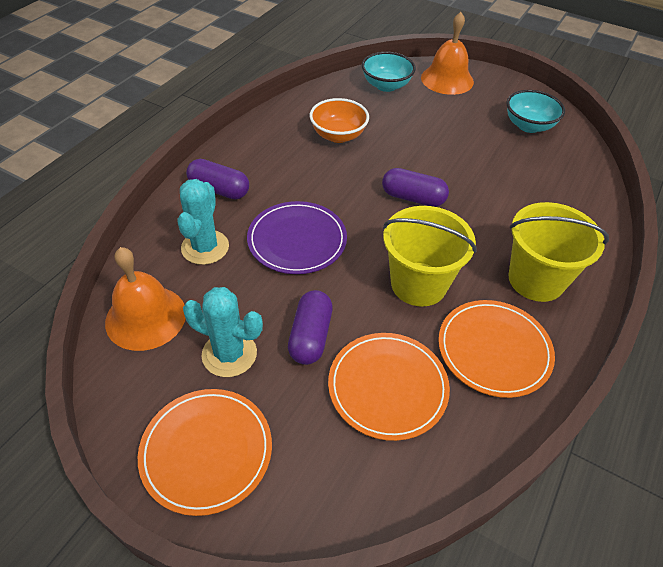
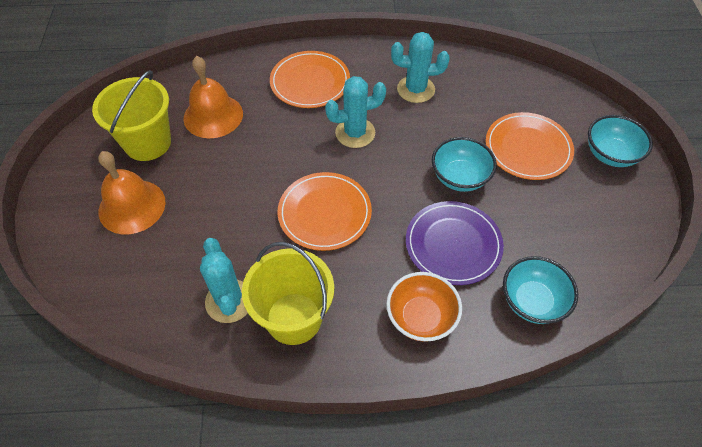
purple capsule: [186,159,249,200] [288,290,333,365] [382,168,449,207] = 3 -> none = 0
turquoise bowl: [362,52,416,92] [506,90,565,133] = 2 -> [432,137,497,192] [503,256,578,324] [588,115,653,167] = 3
turquoise cactus: [178,179,229,265] [183,287,263,377] = 2 -> [200,238,248,323] [325,76,386,148] [391,32,450,103] = 3

